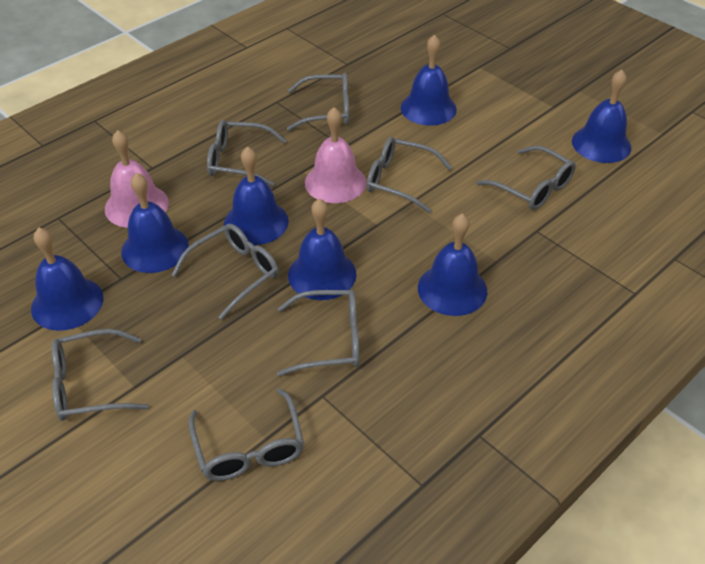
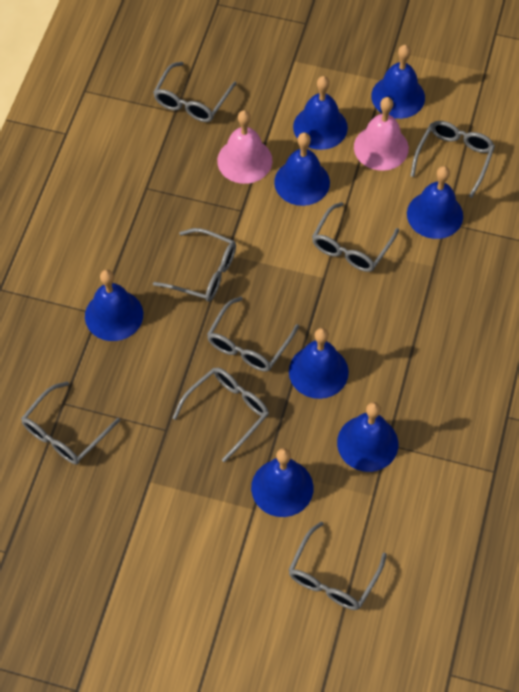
blue bell: [31,228,104,331] [121,173,189,273] [224,146,289,245] [288,199,357,300] [401,34,457,126] [418,214,487,316] [572,70,632,163] = 7 -> [85,269,143,341] [251,448,314,517] [274,133,330,206] [289,328,349,399] [293,76,348,150] [337,402,398,472] [371,45,425,119] [407,166,463,239] = 8

